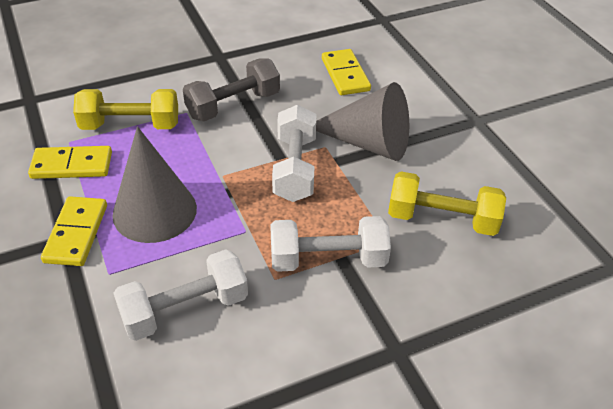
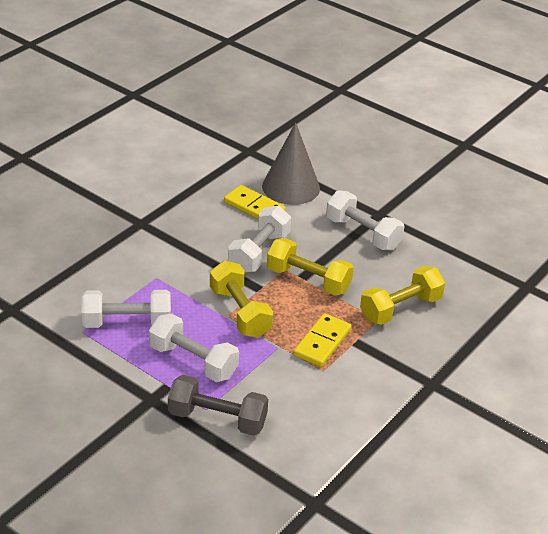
grey cone: [112,126,197,243] [316,82,409,161] = 2 -> [262,122,320,205] = 1
white dumbbell: [113,249,248,341] [270,216,391,272] [272,105,317,202] = 3 -> [81,290,171,328] [149,314,239,382] [228,206,291,273] [326,190,405,250] = 4
yellow domino: [28,146,112,179] [41,196,107,266] [322,49,371,95] = 3 -> [224,185,285,219] [294,313,352,367] = 2
yellow dumbbell: [73,89,178,130] [388,172,506,236] = 2 -> [210,261,273,338] [267,238,354,296] [360,266,445,325] = 3

